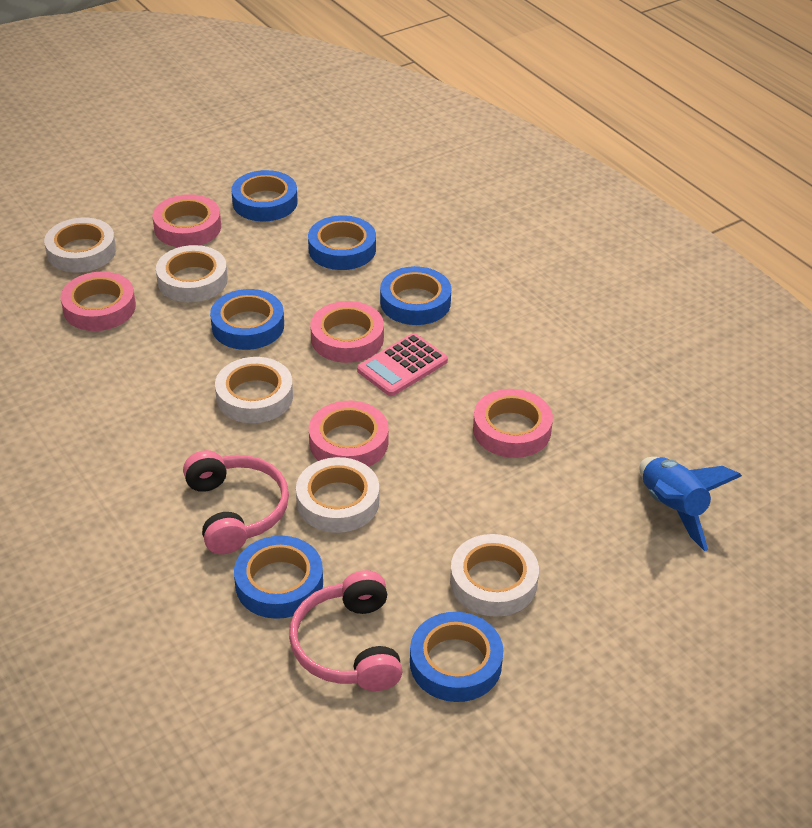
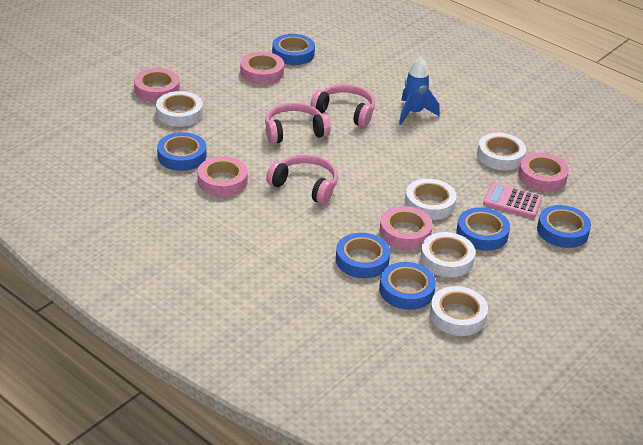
pink headphones: [183,450,289,554] [289,570,402,691] = 2 -> [265,103,330,144] [266,155,338,205] [310,84,375,127] = 3

